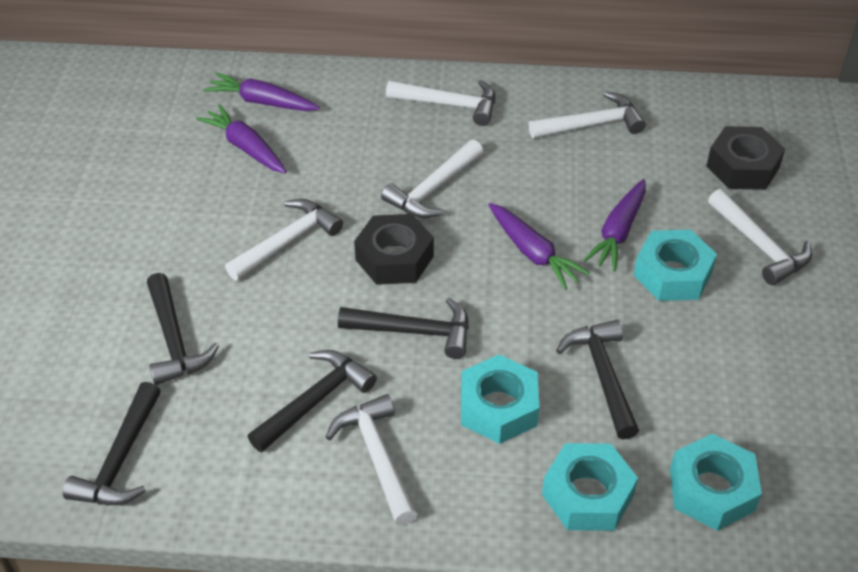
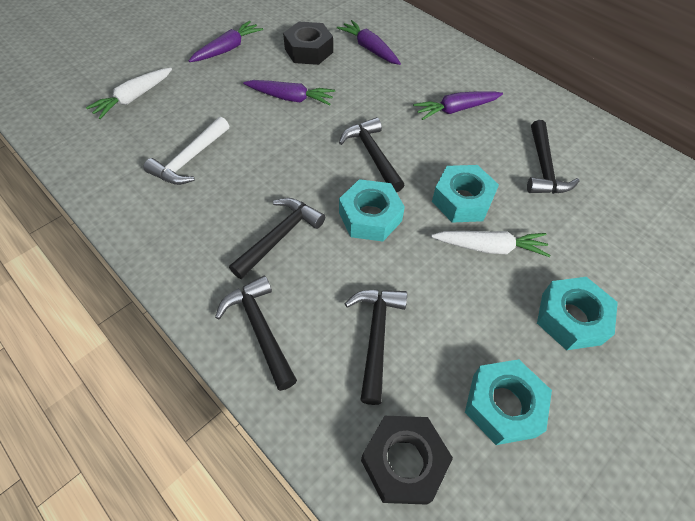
white carrot: none = 0 -> [86,68,172,119] [431,231,550,257] = 2
white hammer: [225,199,343,281] [326,394,418,525] [381,140,483,218] [386,80,495,126] [529,91,646,139] [708,189,812,285] = 6 -> [144,117,229,185] = 1

